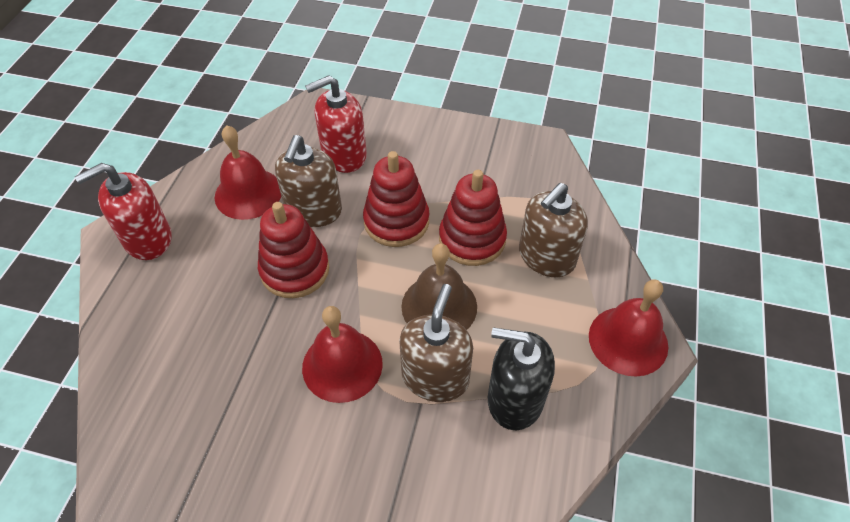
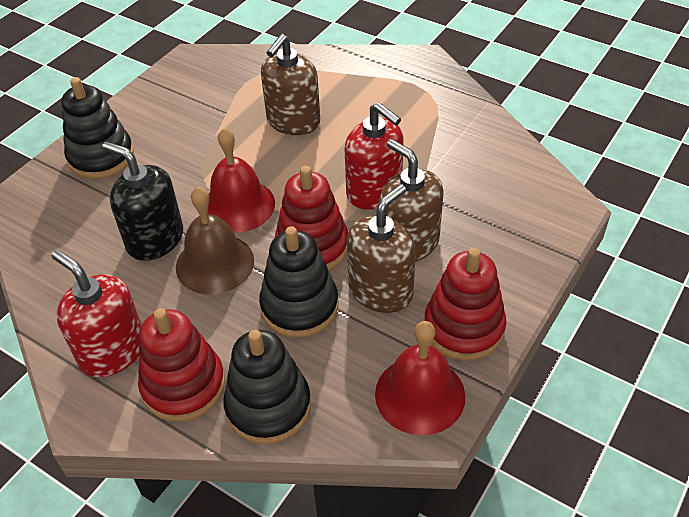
black stacking toy: none = 0 -> [61,77,134,179] [223,330,311,444] [259,226,339,338] = 3
red bell: [214,125,281,220] [302,306,383,403] [589,280,668,377] = 3 -> [208,128,275,233] [375,321,465,435] = 2

